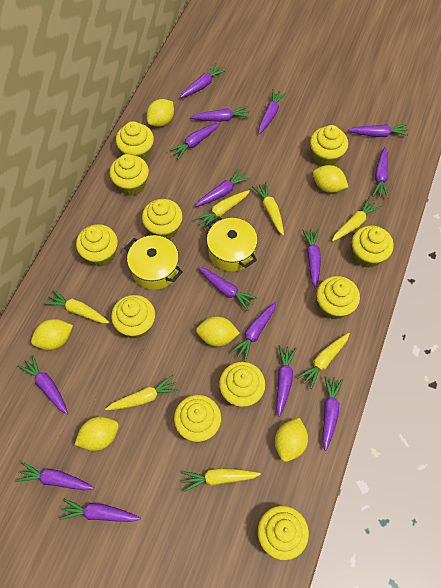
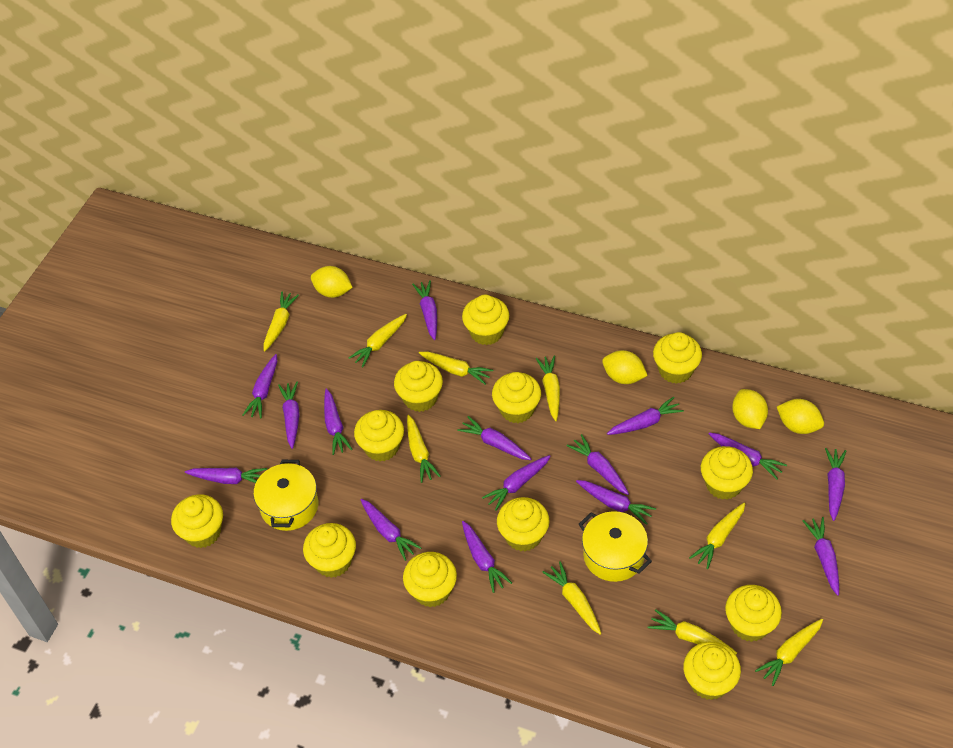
yellow carrot: [44,290,110,324] [105,375,179,410] [181,468,261,492] [194,190,250,230] [252,182,284,236] [297,333,350,389] [332,198,381,241] = 7 -> [264,291,299,352] [349,314,407,367] [407,415,441,483] [419,351,493,385] [536,355,560,421] [542,561,601,635] [648,609,737,655] [689,503,746,569] [755,619,823,686] = 9
yellow cupcake: [76,224,118,267] [110,154,149,196] [111,295,155,338] [116,121,154,161] [142,199,183,239] [174,395,221,442] [219,362,265,407] [258,506,309,560] [310,125,348,166] [317,276,360,319] [352,226,394,268] = 11 -> [171,494,223,548] [303,523,356,578] [354,410,404,462] [394,361,443,412] [403,552,457,607] [462,295,509,345] [492,372,541,423] [497,497,550,552] [653,332,702,384] [683,642,741,700] [701,446,753,500] [725,585,782,642] = 12
yellow lemon: [31,319,73,350] [74,417,119,451] [147,99,174,127] [196,316,239,347] [275,418,308,462] [313,165,348,193] = 6 -> [311,266,353,298] [602,350,648,384] [732,389,768,429] [777,399,824,434] = 4

